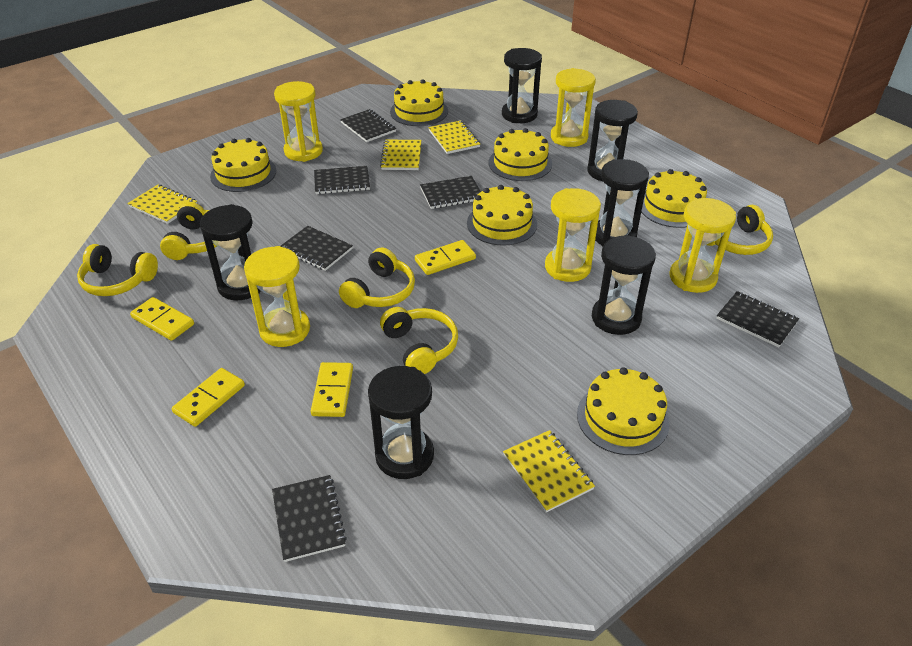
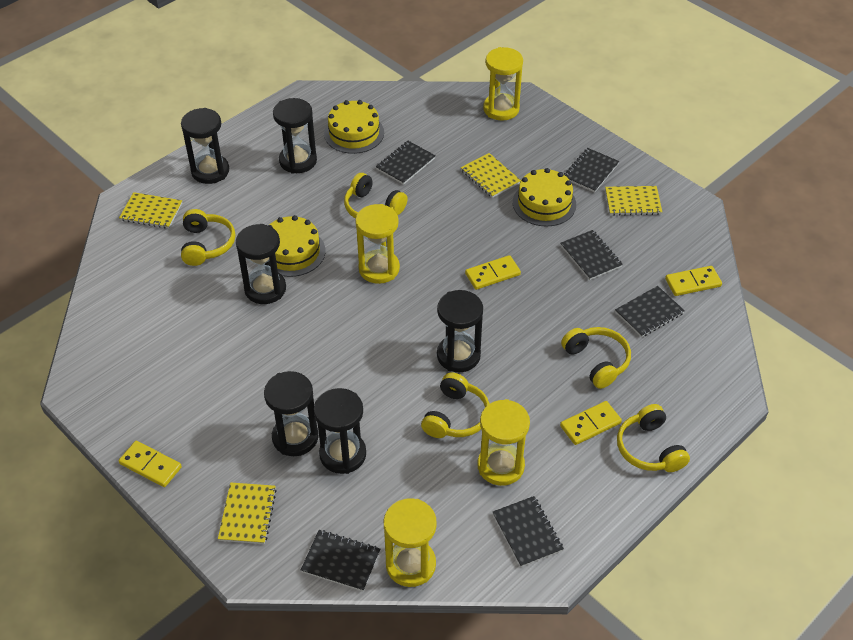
yellow cake: [210,138,276,192] [390,79,448,126] [467,185,537,246] [489,128,552,181] [577,367,670,455] [641,169,707,228] = 6 -> [268,215,325,277] [324,100,384,154] [513,168,576,226] = 3
yellow hourglass: [244,246,310,347] [274,81,323,162] [545,188,601,282] [551,68,596,147] [670,198,736,293] = 5 -> [355,204,400,284] [384,498,437,587] [477,399,530,486] [483,47,523,121] = 4

